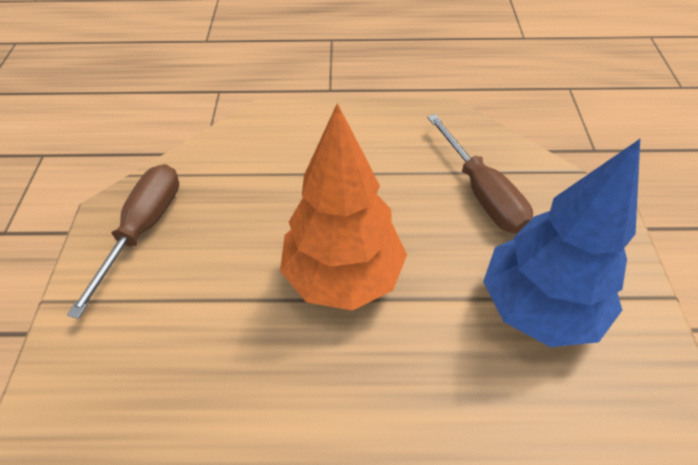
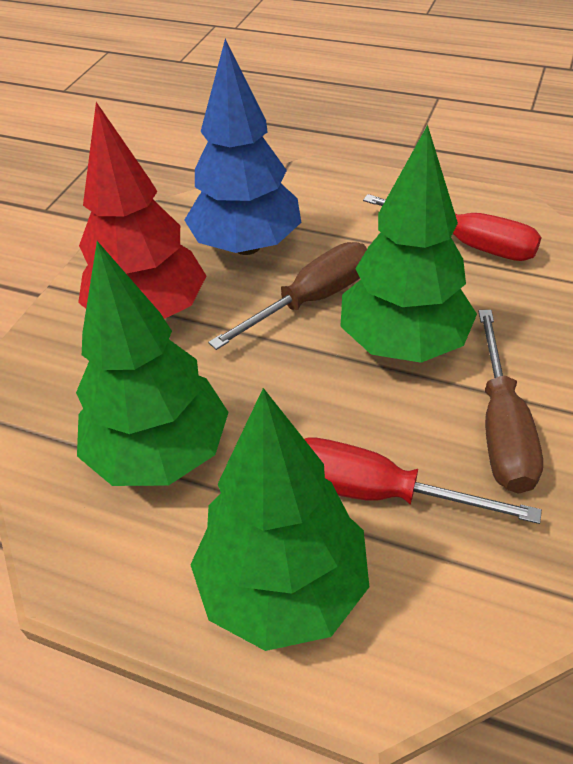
green tree: none = 0 -> [76,241,229,486] [190,388,369,651] [340,125,477,363] = 3
orange tree: [280,103,407,311] = 1 -> none = 0
red screwdriver: none = 0 -> [304,437,542,524] [363,194,542,261] = 2
red tree: none = 0 -> [78,102,206,319] = 1

